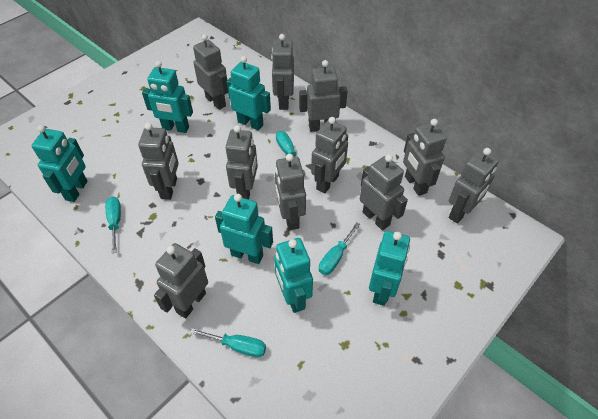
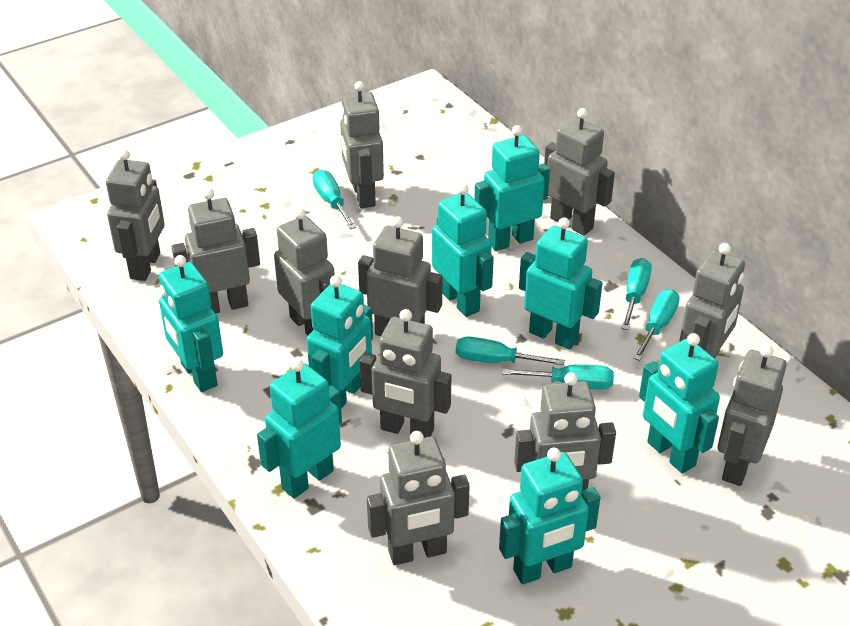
turquoise robot: [31,125,88,202] [142,61,193,133] [215,194,273,264] [227,56,271,131] [274,238,313,313] [369,231,410,306] = 6 -> [159,255,223,392] [257,359,342,498] [307,275,373,409] [432,184,494,317] [474,125,550,251] [499,448,600,585] [519,218,602,350] [639,333,720,474] = 8
turquoise screwdriver: [105,196,121,253] [190,328,266,357] [276,131,306,174] [319,222,360,275] = 4 -> [313,170,356,229] [456,336,565,365] [502,364,614,390] [621,258,652,330] [633,289,680,361] = 5

